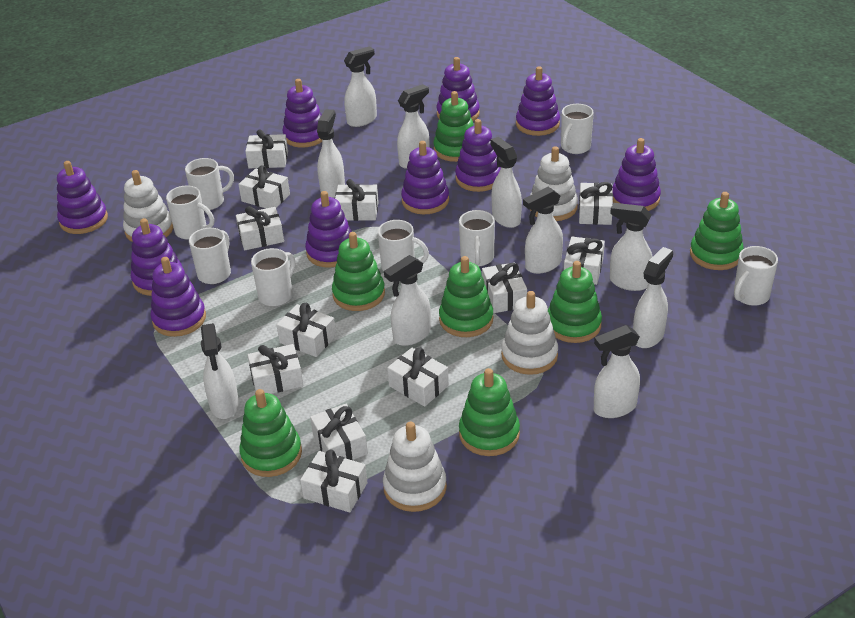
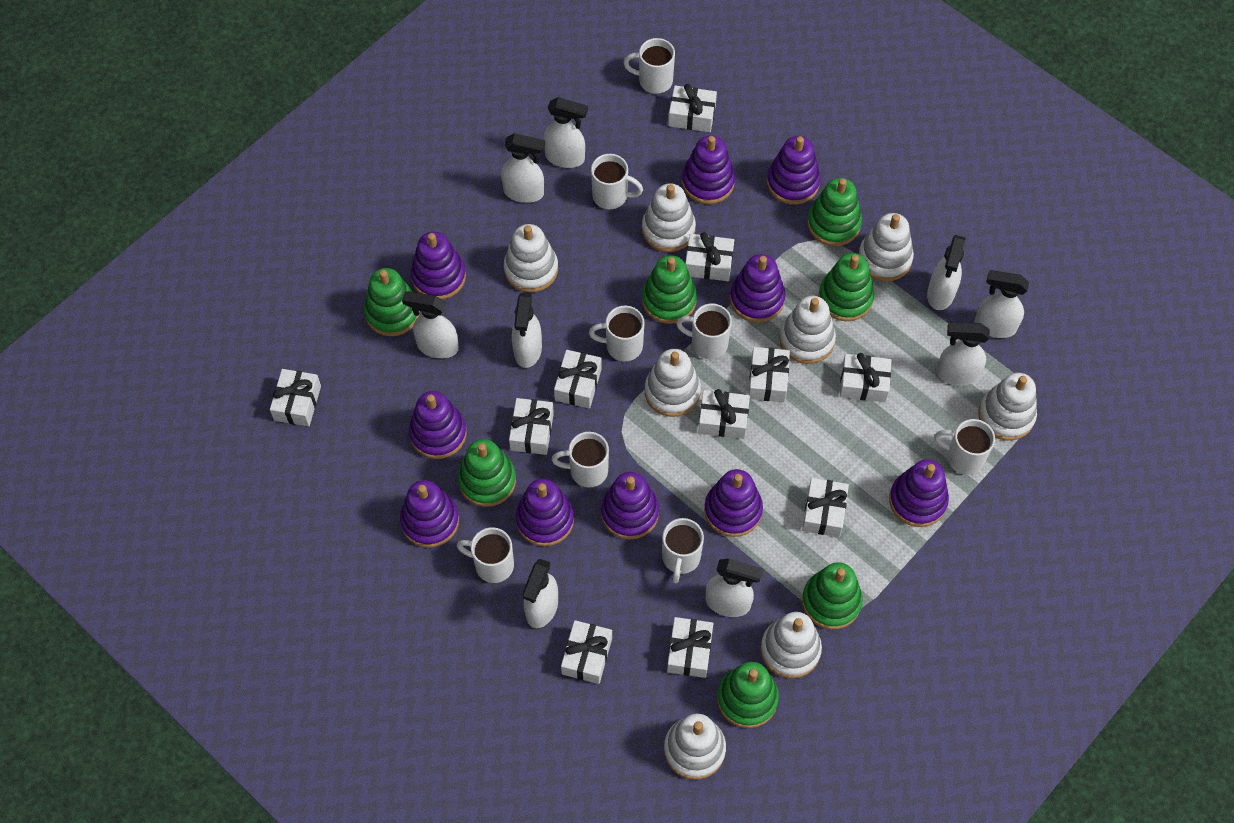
white gift: [236,206,284,250] [238,165,290,208] [245,129,288,168] [247,344,303,394] [277,303,336,357] [300,449,368,513] [310,404,368,460] [335,179,379,221] [387,348,449,407] [482,262,527,313] [564,237,605,285] [579,182,613,225] = 12 -> [270,369,321,426] [509,398,554,455] [554,350,602,409] [561,620,612,684] [667,617,713,678] [668,84,717,132] [685,232,734,281] [698,389,750,439] [749,347,790,402] [802,478,849,537] [840,353,892,402] = 11
white spray bottle: [201,323,239,419] [317,109,345,198] [344,46,377,127] [384,255,431,346] [397,84,430,169] [490,137,522,228] [523,187,563,274] [594,325,640,418] [610,203,653,291] [633,247,673,348] = 10 -> [402,291,459,358] [501,133,545,203] [512,293,542,368] [522,559,558,628] [543,97,588,168] [706,559,763,617] [927,235,966,310] [936,322,990,386] [975,270,1029,338] = 9
white stacking toy: [123,170,173,242] [383,422,447,512] [501,291,558,375] [530,146,578,221] = 4 -> [504,224,558,293] [642,183,696,252] [645,349,701,417] [664,714,726,780] [761,612,822,679] [779,296,836,364] [858,213,914,282] [978,373,1037,441] = 8

